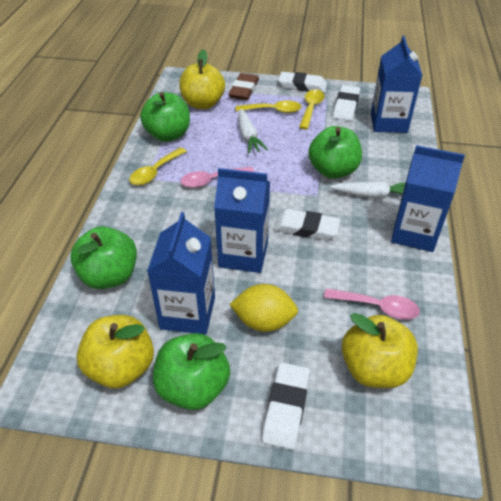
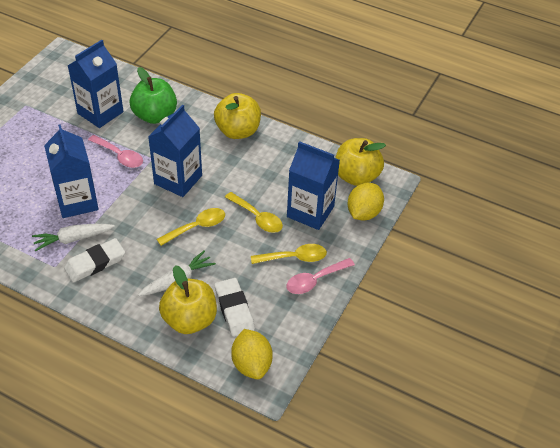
brown eraser: [228,73,259,100] = 1 -> none = 0
green apple: [70,226,137,289] [140,92,190,142] [153,333,230,410] [308,126,362,179] = 4 -> [130,67,177,124] = 1
white eraser: [262,362,310,450] [274,209,341,240] [278,72,327,93] [333,85,360,121] = 4 -> [64,238,125,283] [215,278,255,337] = 2
yellow lemon: [229,284,298,332] = 1 -> [231,329,273,379] [347,183,384,221] = 2

